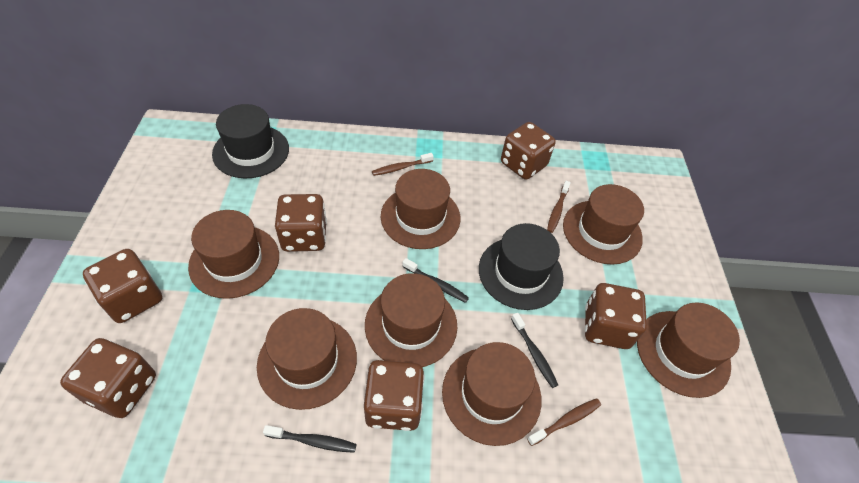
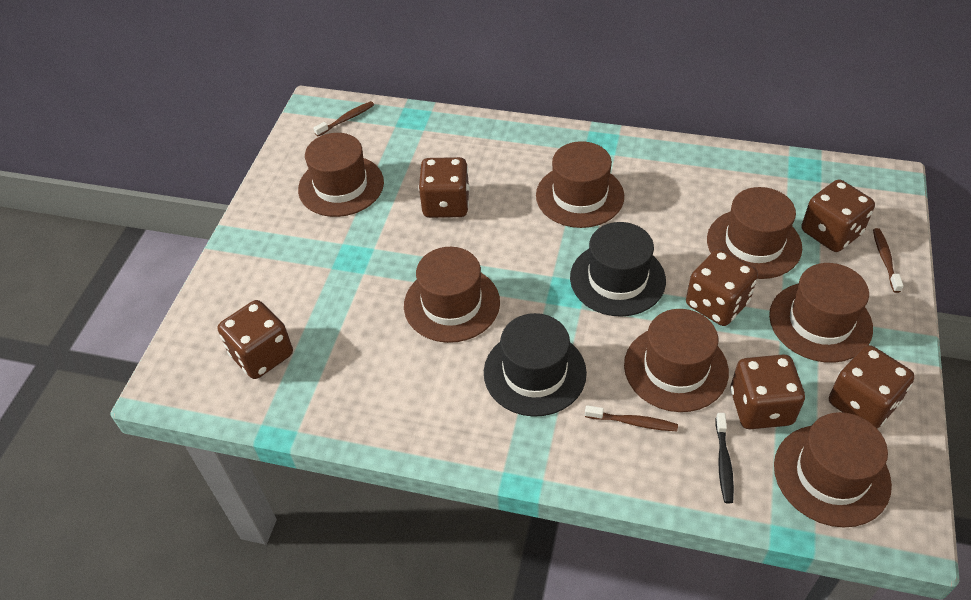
black toothbrush: [263,425,357,453] [402,258,469,303] [511,313,558,388] = 3 -> [715,413,734,504] = 1

